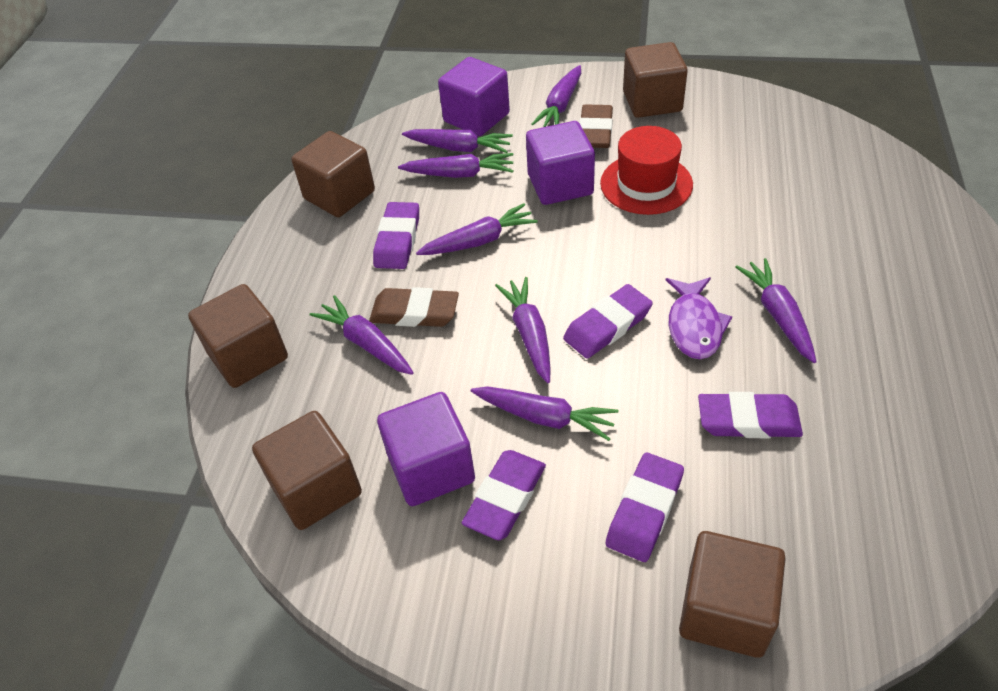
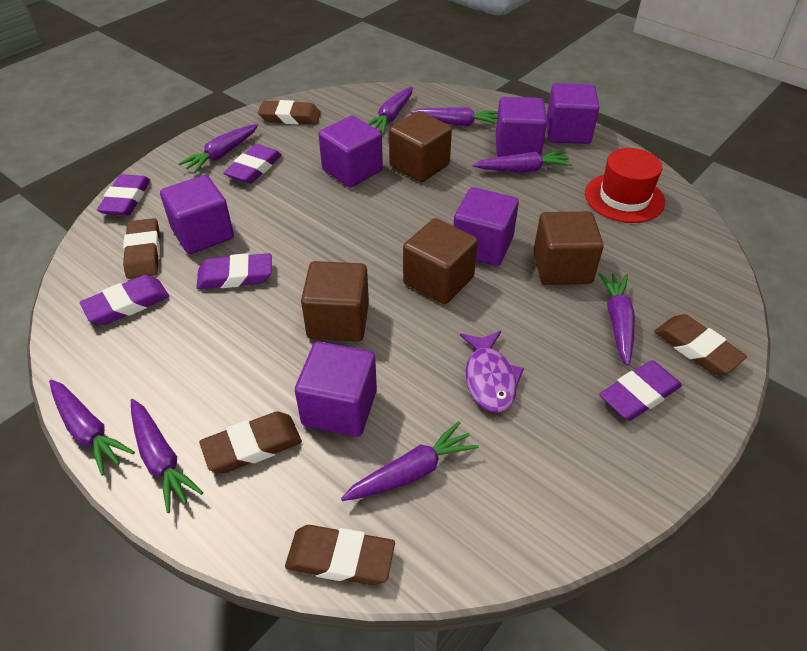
brown cube: [188,284,288,388] [252,411,362,530] [291,131,375,217] [623,42,688,118] [679,531,786,658] = 5 -> [301,261,369,341] [389,111,452,182] [403,218,478,304] [533,211,604,285] = 4
brown eraser: [369,287,459,327] [579,105,613,148] = 2 -> [123,218,160,279] [199,412,302,473] [258,100,321,125] [285,525,395,585] [654,314,747,375] = 5
purple cube: [377,392,475,506] [438,57,510,136] [526,121,595,205] = 3 -> [160,175,234,254] [295,342,377,437] [318,115,383,187] [453,187,519,266] [496,97,547,157] [546,83,599,144] = 6

